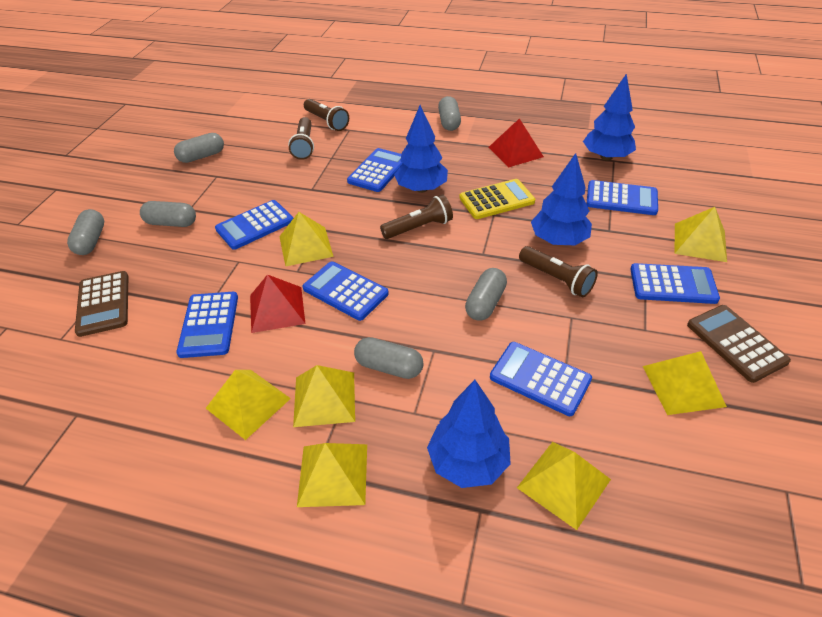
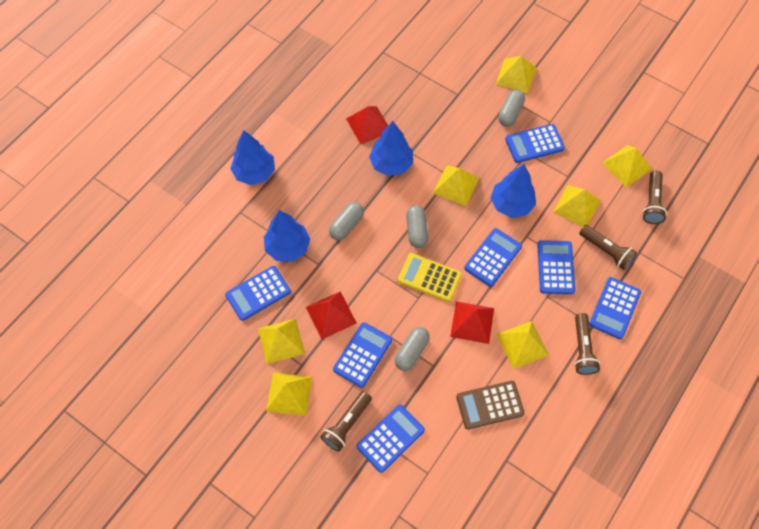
brown calculator: [75,271,128,337] [687,305,791,383] = 2 -> [456,381,525,429] = 1
grey capsule: [67,209,104,255] [140,201,196,227] [174,133,224,163] [354,337,424,379] [438,96,461,131] [465,268,507,321] = 6 -> [329,202,364,241] [395,327,430,371] [406,205,428,248] [498,90,525,127] = 4
red pyramid: [250,274,305,333] [488,118,544,167] = 2 -> [306,292,357,339] [346,106,388,144] [450,301,494,344] = 3

